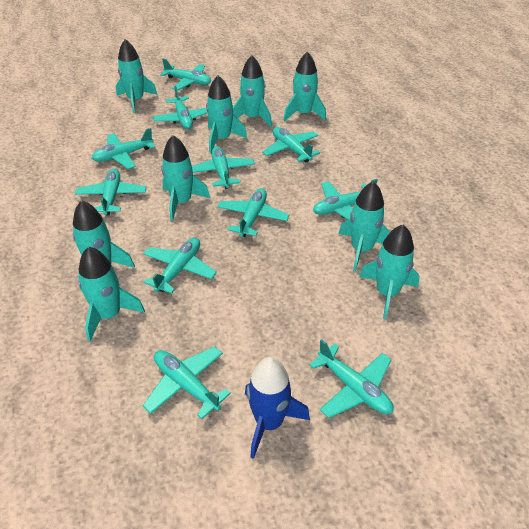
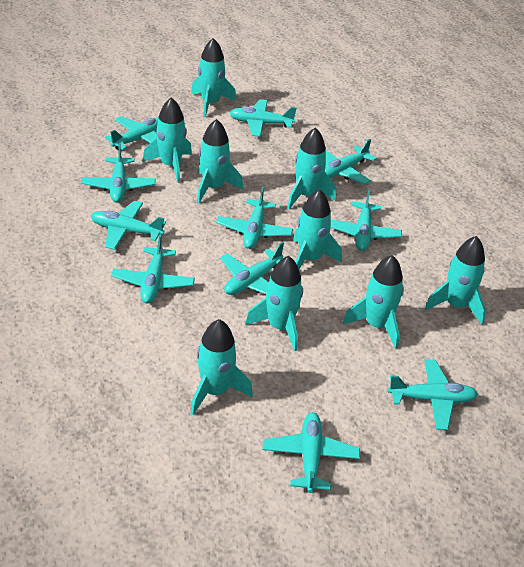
blue rocket: [245,357,310,459] = 1 -> none = 0

